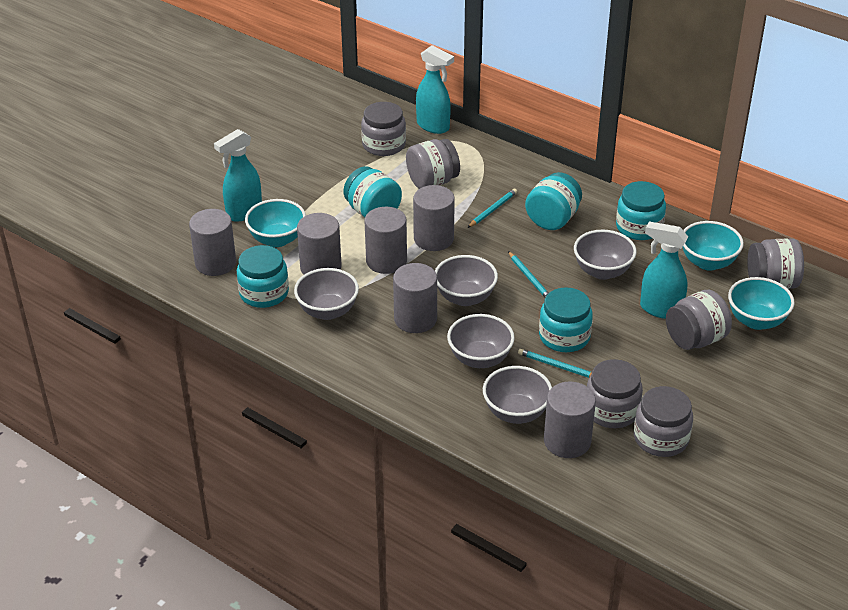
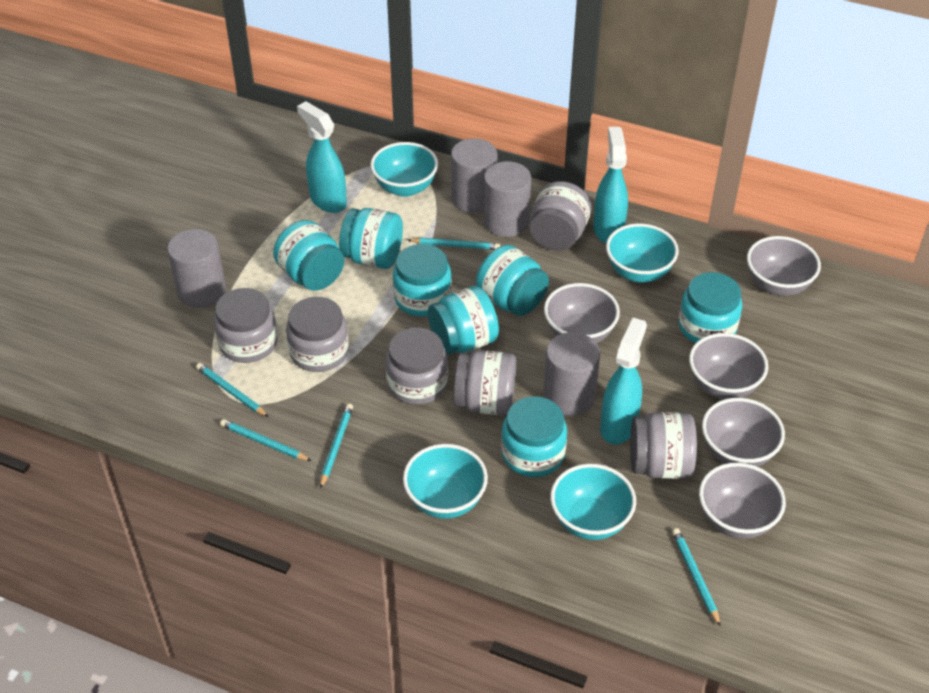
grey cylinder: [189,209,236,276] [297,213,342,274] [365,207,407,274] [393,263,437,333] [413,185,455,251] [544,382,596,458] = 6 -> [167,229,226,308] [451,138,498,213] [483,161,531,237] [543,332,600,416] = 4
turquoise bowl: [245,199,306,247] [683,221,744,271] [728,277,795,330] = 3 -> [370,142,438,197] [403,444,488,519] [550,464,636,540] [606,223,679,283] = 4
turquoise jar: [237,245,289,308] [343,166,402,218] [525,172,582,230] [539,287,593,352] [616,181,666,240] = 5 -> [273,220,344,291] [339,208,403,269] [393,244,452,317] [428,286,499,355] [476,245,549,316] [501,396,567,477] [679,272,742,343] = 7
turquoise pencil: [468,189,517,228] [508,251,548,298] [518,349,592,378] = 3 -> [196,363,269,417] [220,419,311,461] [320,404,353,489] [408,238,500,250] [672,528,721,627] = 5

